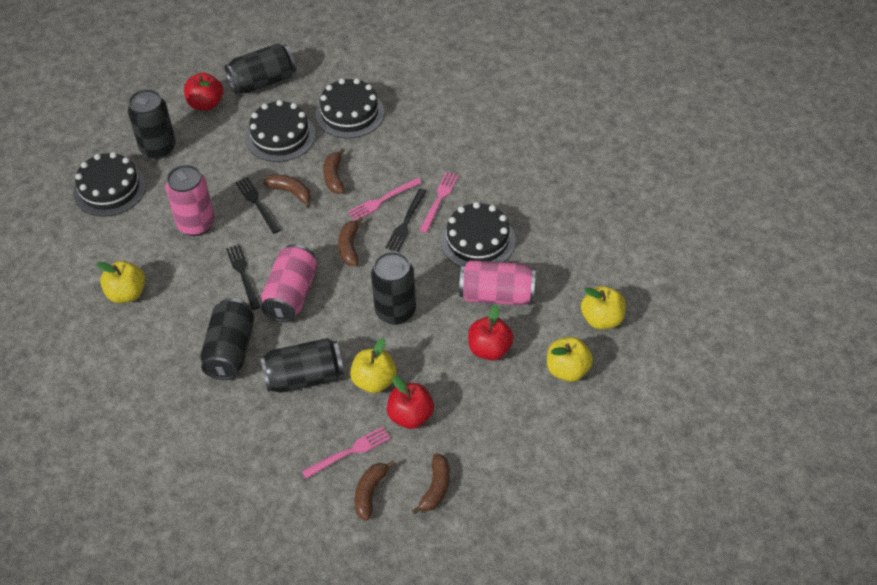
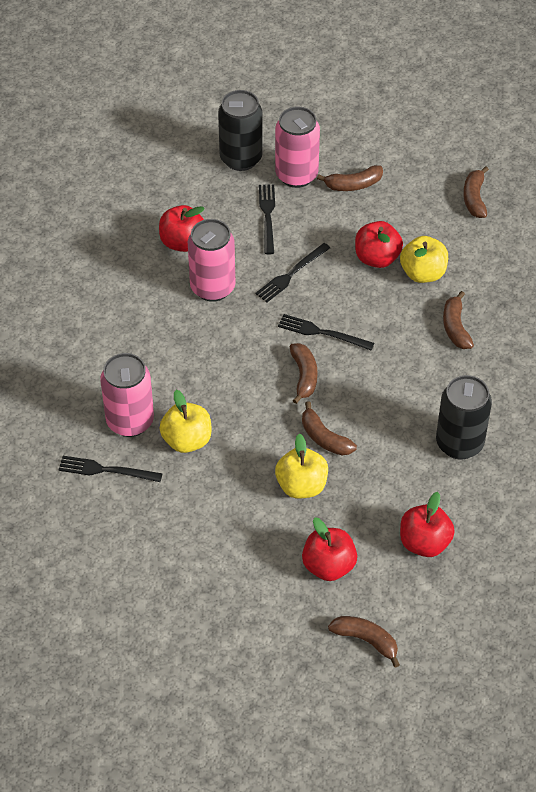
black cake: [73,152,146,217] [245,100,315,162] [316,78,384,138] [441,202,516,267] = 4 -> none = 0
black can: [128,89,176,159] [200,298,255,380] [225,43,296,94] [260,338,344,393] [371,252,416,325] = 5 -> [218,90,263,171] [436,375,492,460] = 2
black fork: [226,244,260,310] [235,177,281,234] [385,189,427,252] = 3 -> [58,456,163,482] [255,243,330,302] [259,184,275,254] [278,314,374,350] = 4
brown banana: [263,174,311,208] [323,148,345,194] [338,217,363,266] [355,460,396,521] [412,454,450,514] = 5 -> [290,343,317,404] [302,401,357,456] [317,165,383,191] [328,616,400,668] [443,291,474,349] [463,166,489,218] = 6
pink fork: [302,427,391,479] [348,178,422,221] [420,172,459,233] = 3 -> none = 0
red apple: [184,73,223,111] [387,376,434,429] [468,305,514,360] = 3 -> [159,205,205,252] [302,517,357,581] [355,221,403,268] [400,492,455,557] = 4
yellow apple: [96,261,145,303] [350,338,397,393] [547,337,593,382] [581,286,626,329] = 4 -> [159,390,212,453] [275,434,328,499] [400,236,448,283] = 3

